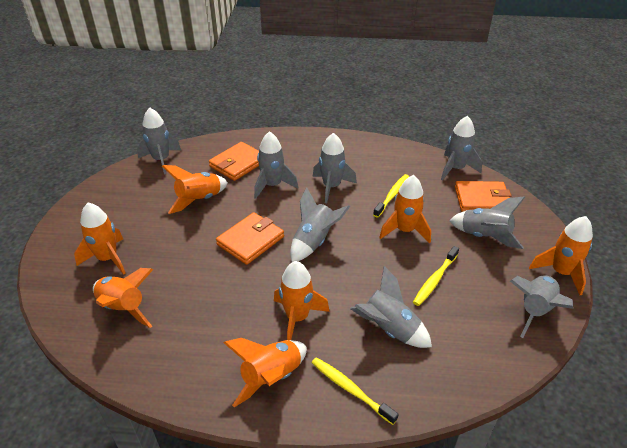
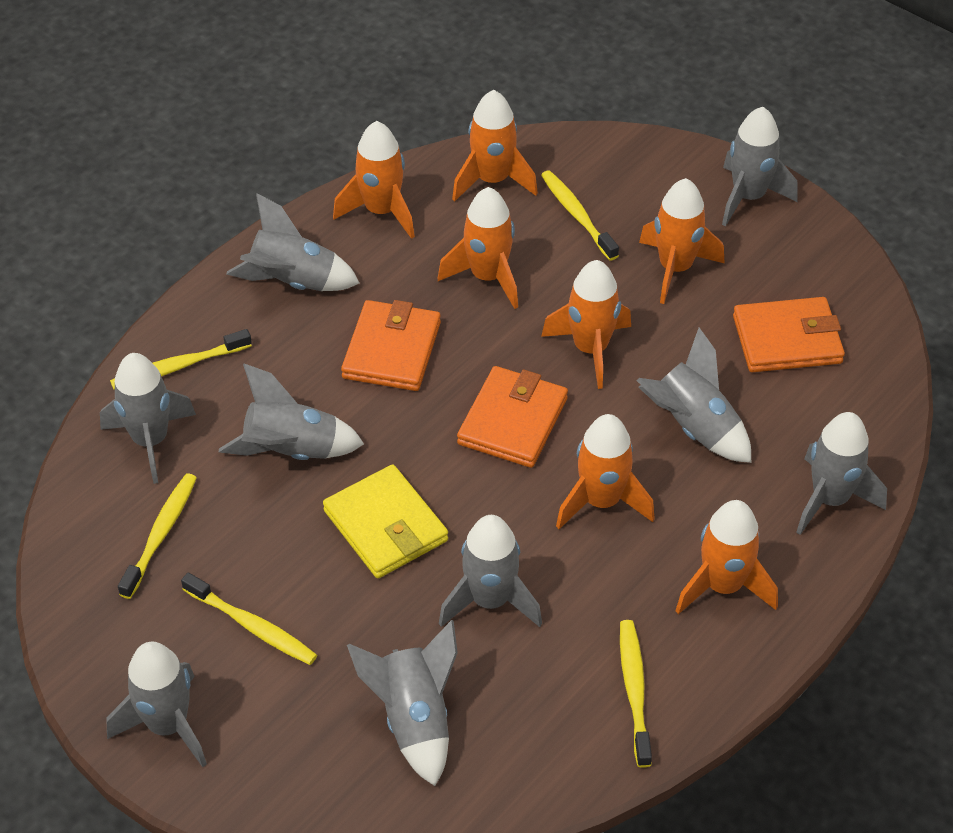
grey rocket: [137,107,181,175] [254,131,298,199] [290,187,350,262] [313,133,357,203] [350,266,432,348] [441,116,482,181] [449,197,525,249] [510,275,573,338] = 8 -> [100,353,196,484] [106,642,207,767] [219,363,364,460] [226,194,359,291] [347,620,458,786] [439,515,542,627] [637,328,751,463] [722,107,797,226] [796,412,887,535] = 9
yellow toothbrush: [312,357,399,425] [373,174,409,218] [413,246,459,306] = 3 -> [110,329,252,390] [118,473,197,599] [181,573,317,665] [541,170,619,261] [620,620,652,768] = 5
yellow wallet: none = 0 -> [323,464,448,578] = 1

